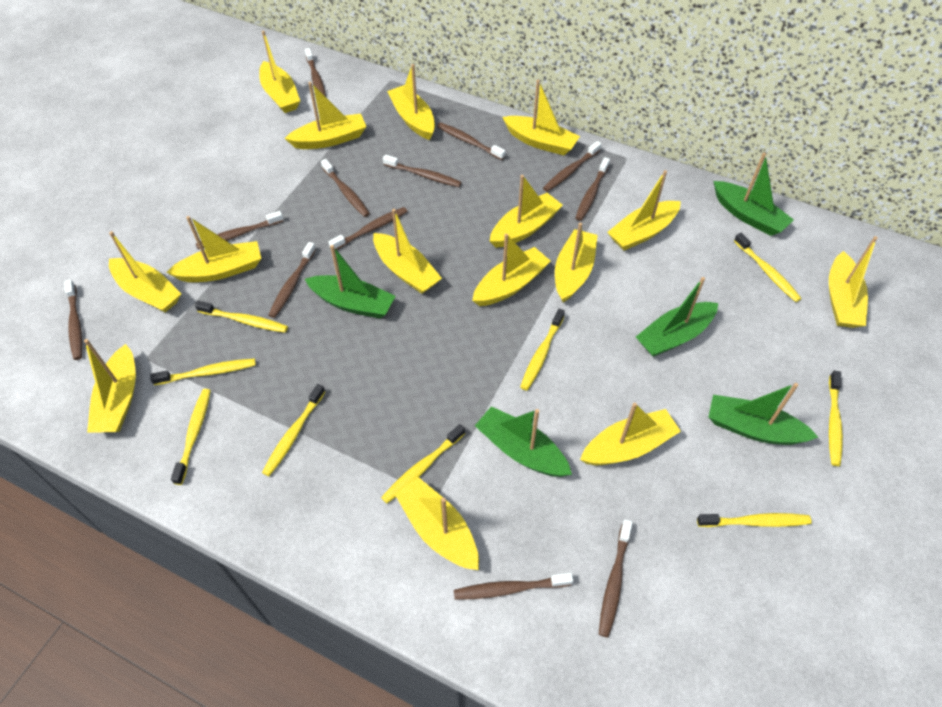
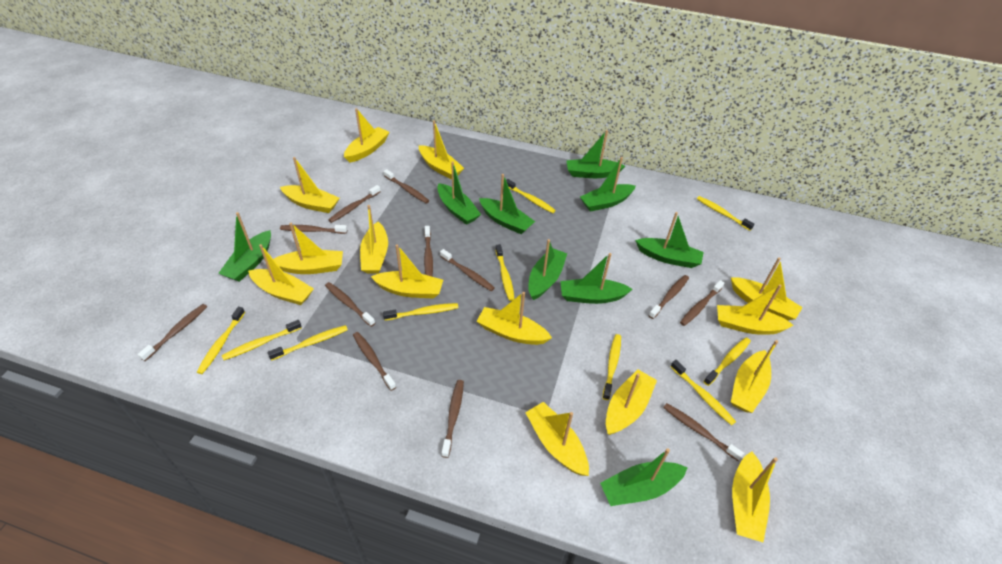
green boat: [305,245,396,319] [475,406,572,477] [636,277,718,357] [708,383,818,445] [714,153,794,236] = 5 -> [218,212,271,282] [437,161,481,225] [479,174,535,234] [528,239,567,300] [560,253,633,304] [566,130,625,178] [580,157,636,212] [600,448,688,506] [635,212,704,268] = 9
yellow boat: [84,339,136,433] [109,231,181,313] [166,216,261,282] [259,31,300,113] [285,82,366,149] [373,209,442,294] [387,64,435,140] [395,477,479,570] [472,234,550,306] [490,175,563,248] [503,80,580,155] [555,223,598,302] [580,403,681,465] [607,170,681,251] [829,236,878,328] = 15 -> [248,244,314,305] [273,223,343,274] [280,157,340,213] [344,108,389,163] [360,205,388,274] [371,244,443,299] [419,121,464,180] [477,292,552,345] [525,402,589,476] [606,370,657,435] [717,284,793,335] [731,257,803,321] [731,340,778,413] [732,451,778,542] = 14
yellow toothbrush: [150,359,256,385] [171,389,211,485] [195,301,288,333] [262,384,325,476] [381,424,465,504] [520,309,565,391] [697,513,812,527] [734,233,802,302] [829,371,843,466] = 9 -> [197,307,245,374] [222,320,302,360] [268,325,348,361] [383,303,458,321] [495,244,515,301] [506,179,556,213] [603,334,621,400] [670,360,736,425] [697,196,754,231] [703,337,751,386] = 10

